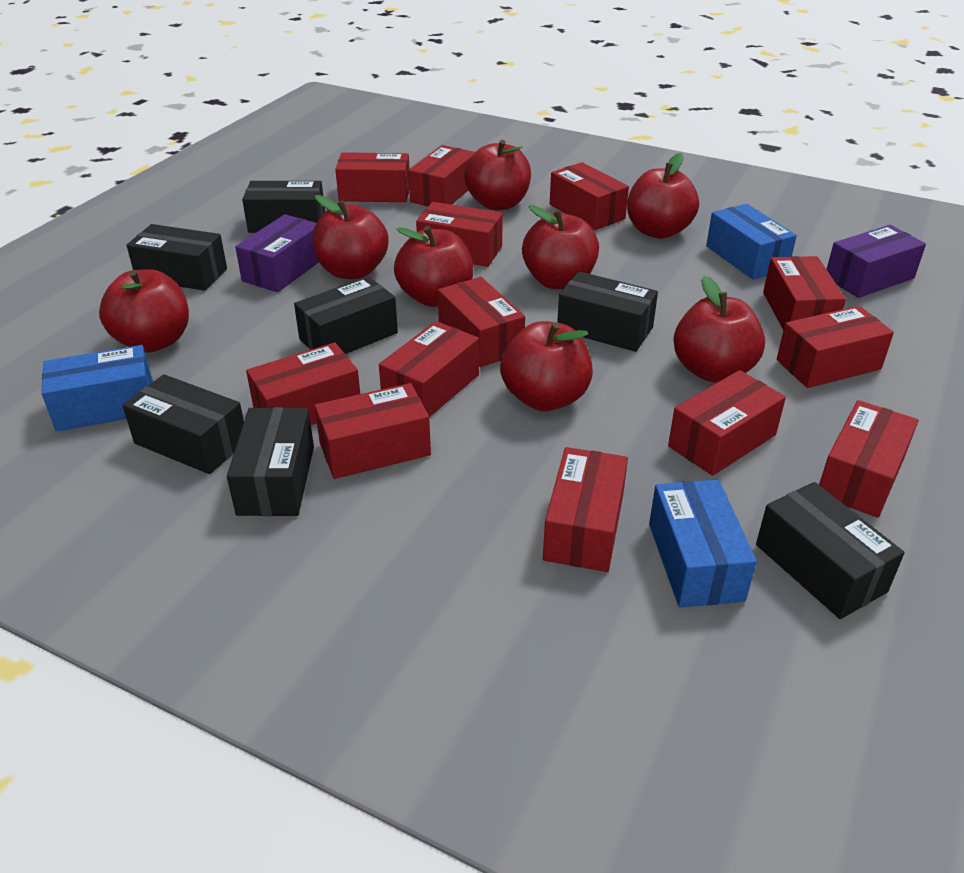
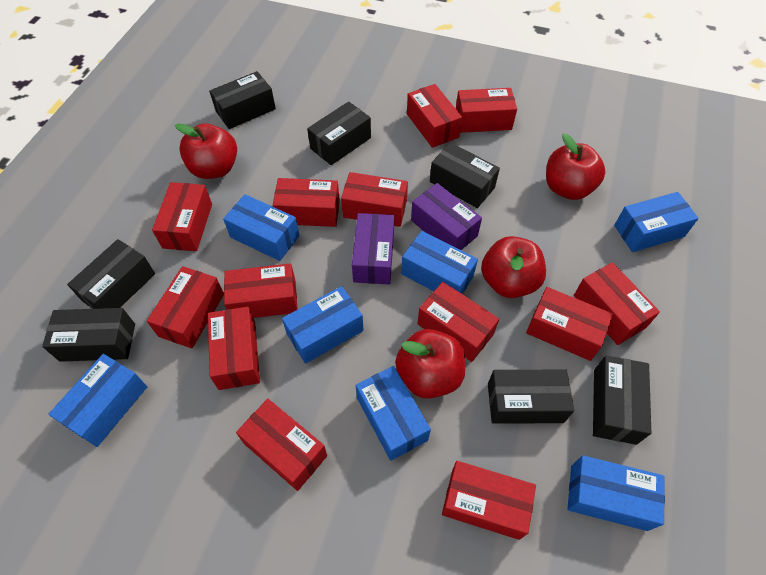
blue box: [41,345,153,431] [649,479,757,608] [706,204,797,280] = 3 -> [48,354,147,447] [223,194,300,261] [282,286,364,364] [356,366,431,461] [401,231,478,294] [567,455,665,531] [614,192,699,252] = 7
red apple: [99,269,189,353] [312,195,388,279] [394,226,473,307] [464,140,531,210] [500,321,593,411] [522,205,599,289] [627,153,699,239] [674,276,765,382] = 8 -> [175,123,237,179] [395,329,465,399] [481,236,546,298] [546,133,605,200] = 4

